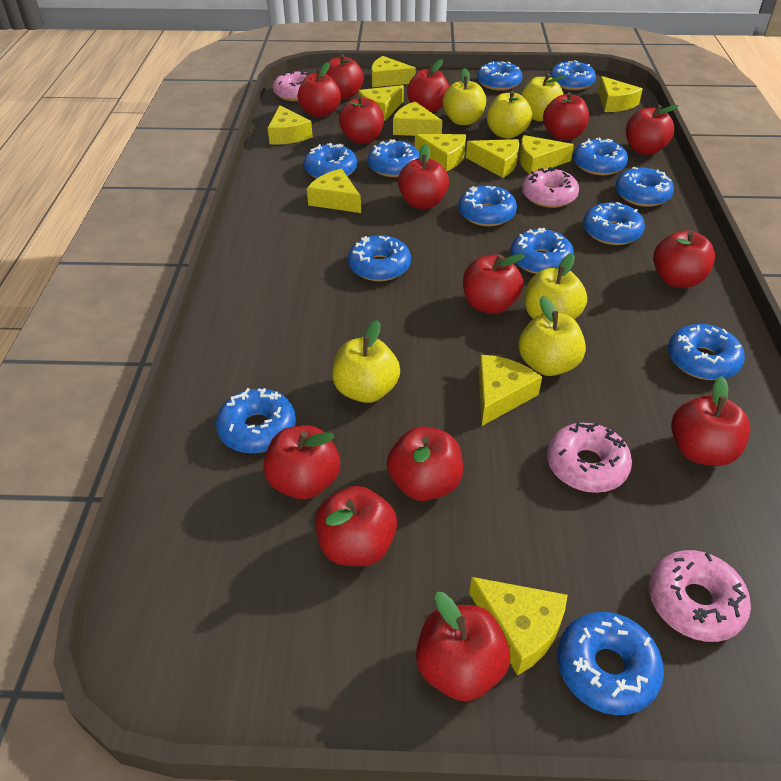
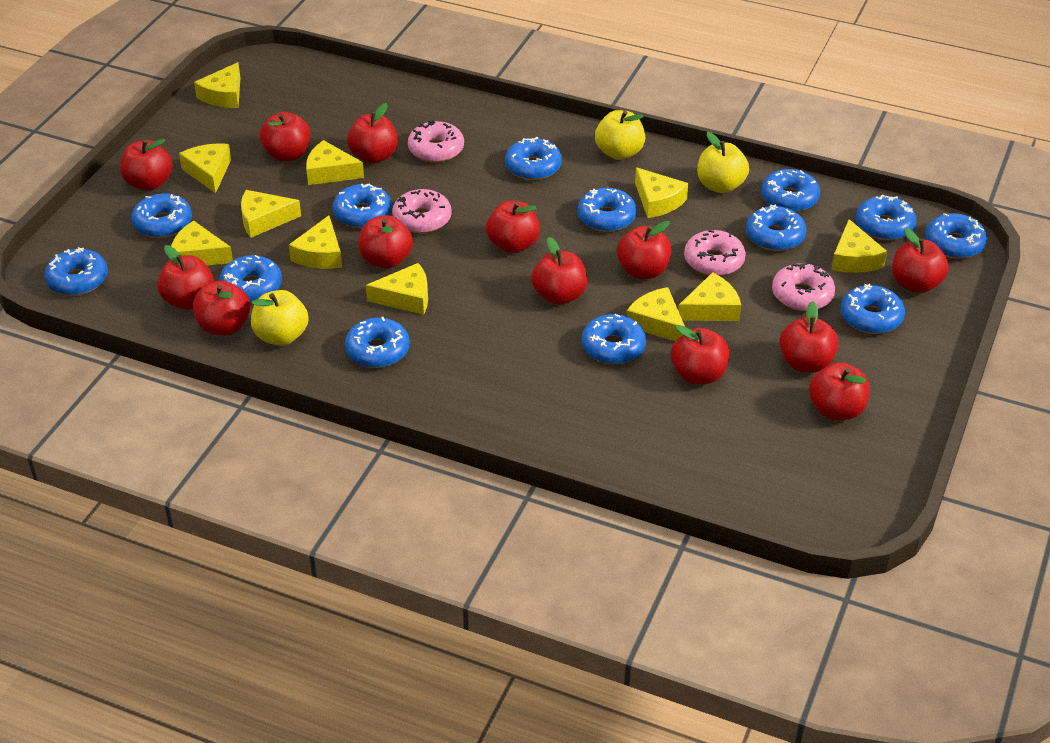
red apple: [263,425,340,499] [298,62,341,118] [315,486,397,566] [326,54,364,100] [339,96,384,144] [387,426,463,501] [398,144,449,209] [407,59,449,113] [416,592,510,701] [463,254,525,314] [543,92,589,140] [626,105,679,155] [653,230,715,288] [671,376,750,466] = 14 -> [120,139,173,191] [157,245,214,310] [193,280,250,336] [259,112,311,161] [347,103,398,164] [358,215,413,268] [486,201,540,253] [531,237,587,305] [617,221,672,279] [671,325,729,384] [779,301,839,373] [809,362,870,420] [892,228,949,293] = 13
yellow apple: [332,320,400,403] [442,68,486,125] [487,90,532,139] [519,296,586,376] [521,74,566,121] [525,253,587,319] = 6 -> [251,290,308,346] [595,110,645,160] [697,132,749,193] = 3

